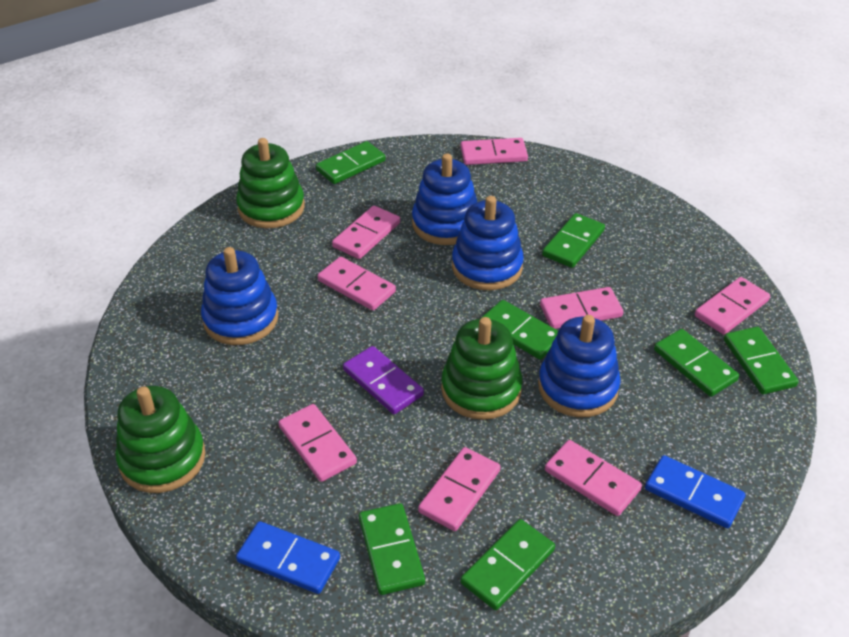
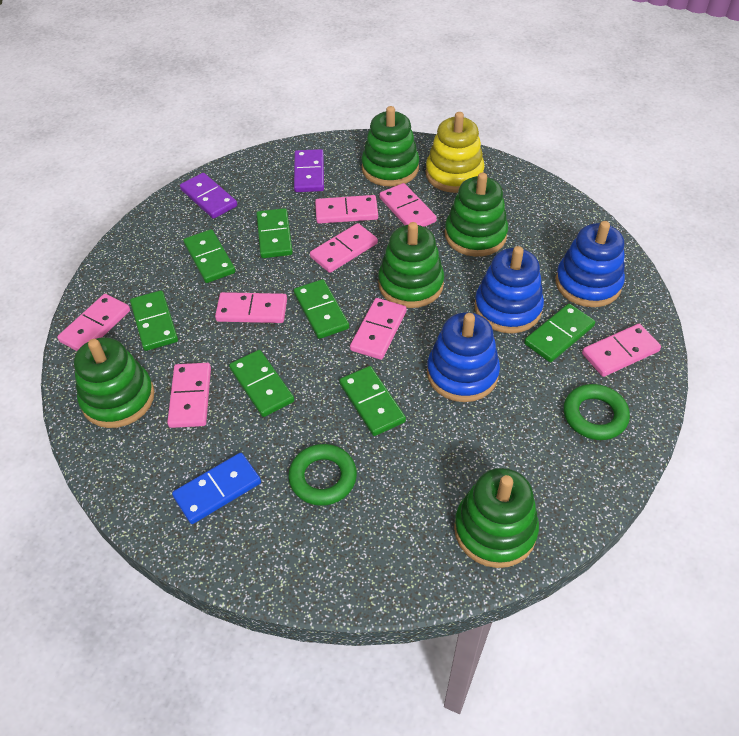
blue domino: [236,521,340,594] [645,455,746,528] = 2 -> [172,453,261,524] = 1
blue stacking toy: [201,247,278,345] [412,153,477,245] [452,196,524,290] [538,315,621,417] = 4 -> [427,312,500,402] [475,246,544,333] [555,221,625,307] = 3
green ring: none = 0 -> [288,444,357,506] [564,384,630,440] = 2
green stacking toy: [115,386,205,493] [236,138,305,228] [441,317,522,420] = 3 -> [74,337,155,428] [361,106,419,187] [378,222,444,308] [445,173,508,257] [454,468,539,568] = 5
purple domino: [343,346,424,414] = 1 -> [180,173,237,219] [294,149,324,192] = 2
yellow stacking toy: none = 0 -> [426,112,485,193] = 1

